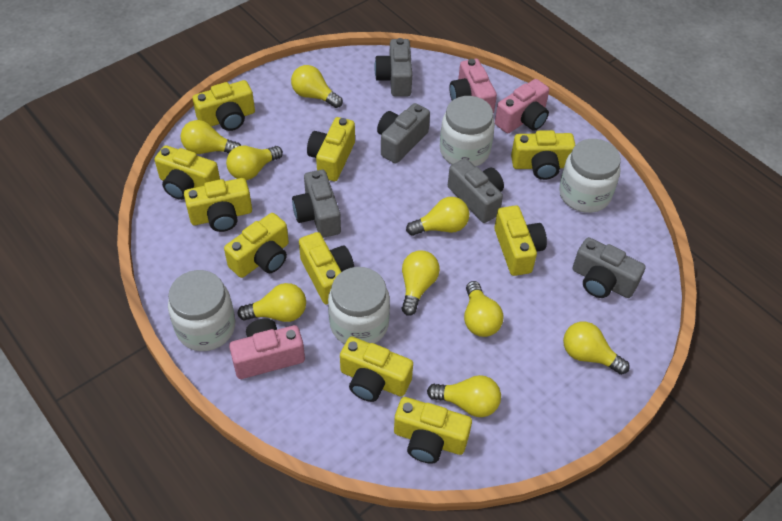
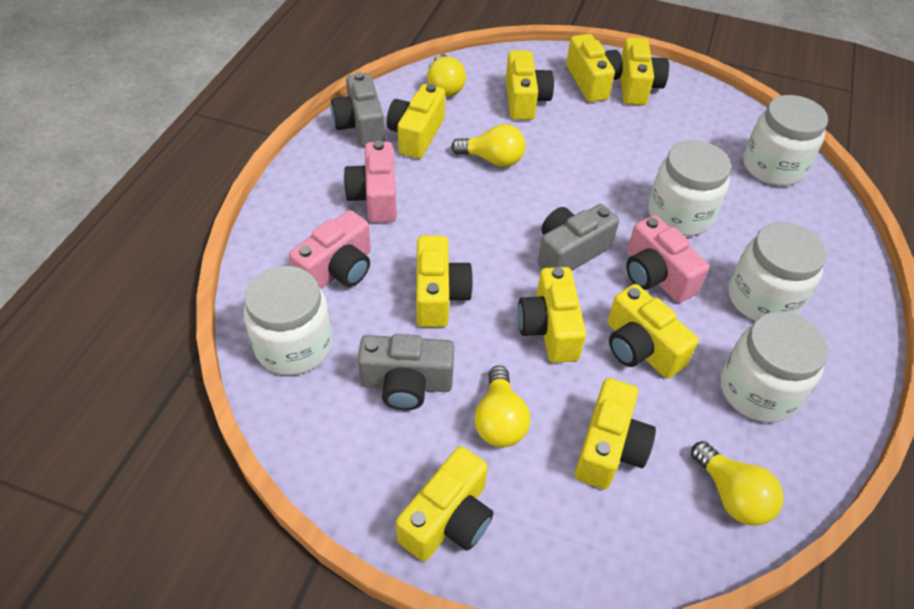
grey camera: [292,170,341,238] [374,38,412,97] [377,103,430,164] [448,158,504,223] [573,237,646,298] = 5 -> [331,72,385,147] [358,334,454,410] [538,204,619,271] = 3
white jar: [168,270,235,351] [328,267,390,344] [440,96,495,167] [559,139,621,213] = 4 -> [243,266,333,375] [648,140,731,236] [721,312,828,423] [728,222,826,321] [743,95,828,186] = 5
yellow camera: [154,145,220,200] [184,178,252,232] [193,80,255,131] [224,213,289,278] [299,232,354,304] [307,117,355,181] [340,337,413,402] [394,397,472,464] [494,205,547,276] [511,130,575,180] = 10 -> [387,84,445,159] [396,446,493,561] [416,236,473,327] [506,50,554,120] [518,267,586,363] [566,34,623,102] [575,378,656,489] [608,284,699,378] [621,37,669,105] = 9
yellow light bulb: [181,120,241,154] [226,146,283,180] [237,283,306,322] [291,65,343,108] [402,250,440,316] [406,197,469,236] [427,375,501,417] [464,281,504,337] [563,322,630,375] = 9 -> [427,53,466,97] [451,124,525,167] [474,366,530,447] [691,441,783,526] = 4

